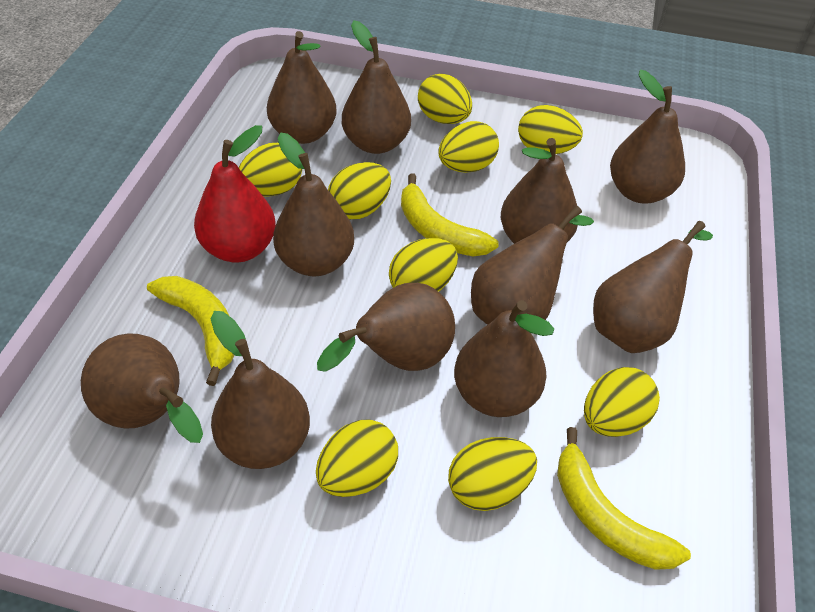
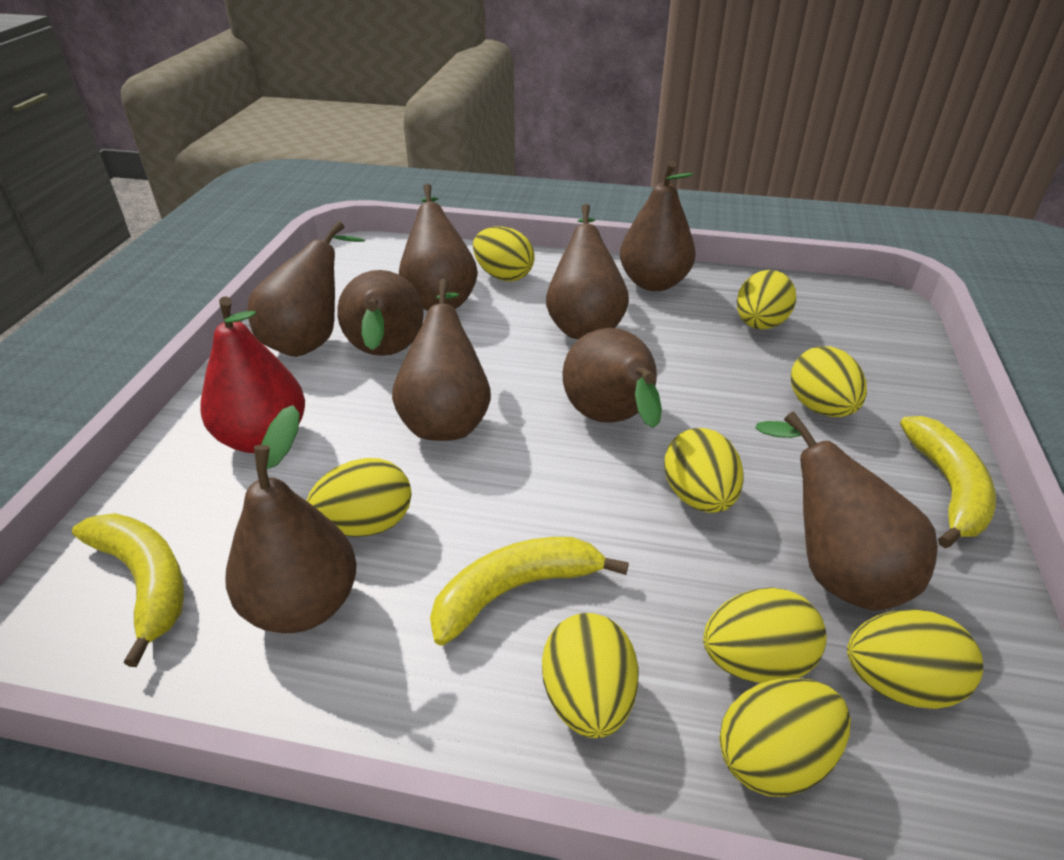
brown pear: [81,333,203,443] [211,311,310,469] [267,31,337,144] [273,133,354,276] [317,283,455,372] [342,20,411,154] [454,300,554,417] [471,206,594,325] [501,138,578,244] [593,221,713,353] [610,70,685,203] = 11 -> [225,405,357,633] [247,221,365,357] [337,270,424,356] [392,279,491,441] [399,184,478,311] [546,204,629,339] [562,328,662,428] [620,161,696,291] [756,411,938,611] = 9

